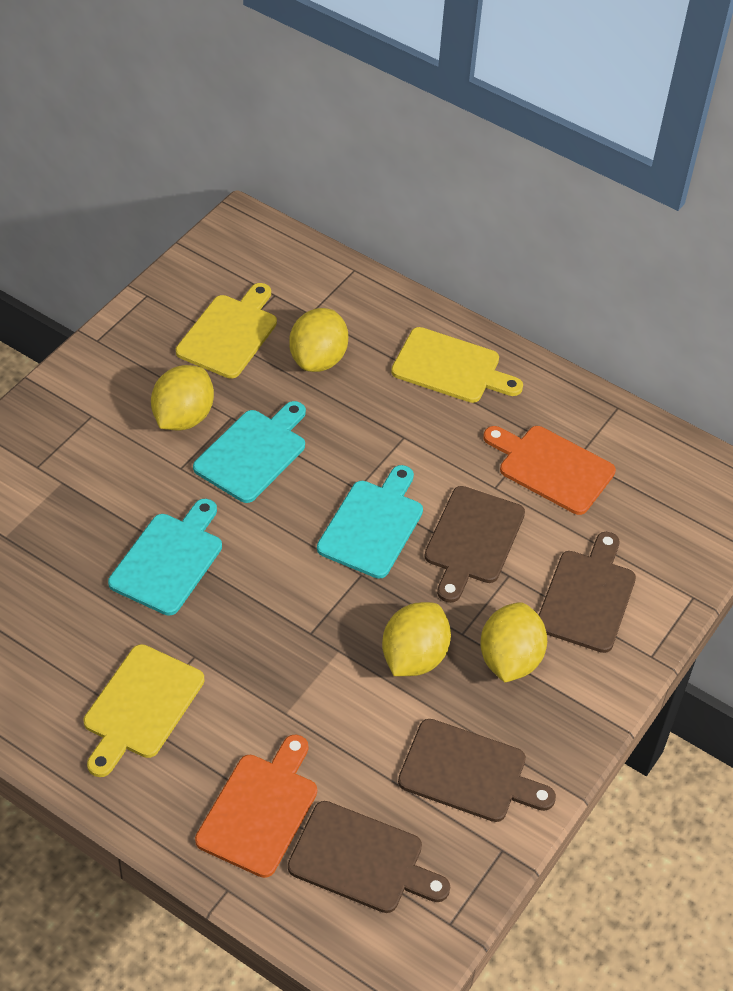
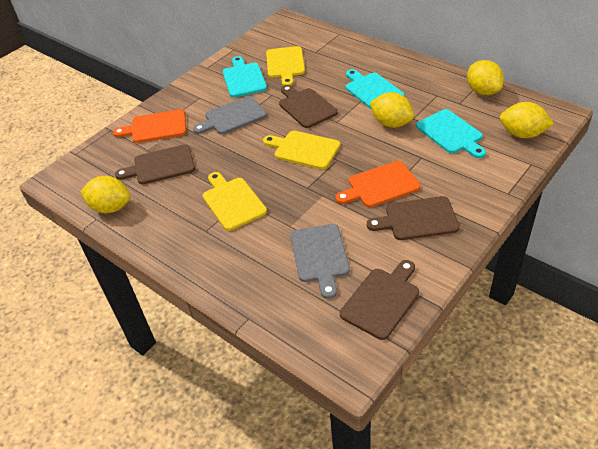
grey cutting board: none = 0 -> [193,96,267,134] [290,224,350,299] = 2

